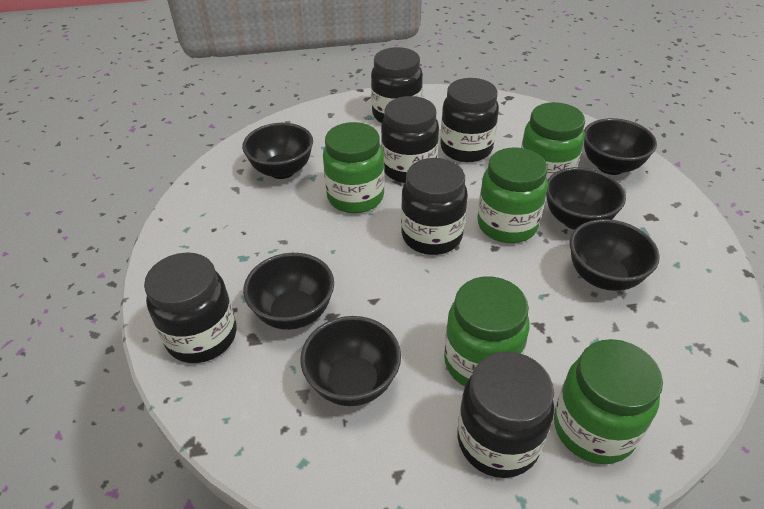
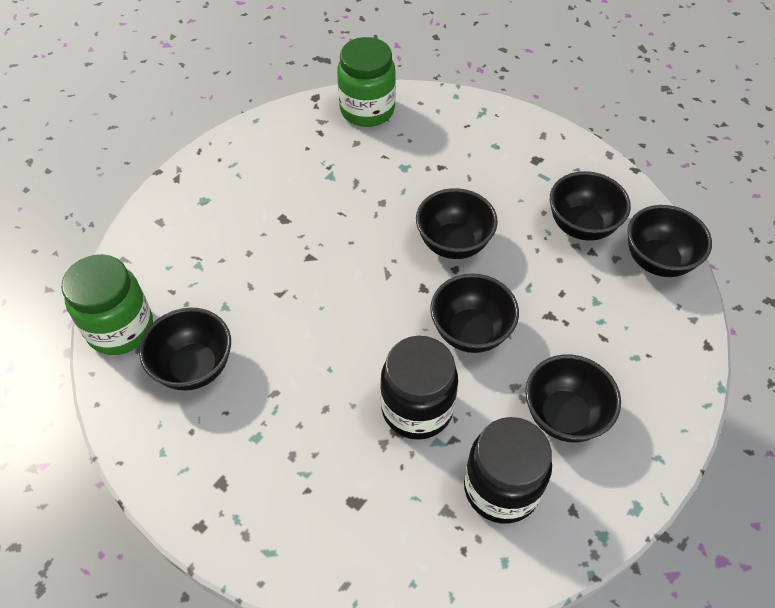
black jar: [144,252,237,363] [371,47,423,123] [381,96,439,183] [401,158,468,255] [440,78,499,162] [458,352,554,478] = 6 -> [380,336,458,440] [464,417,552,524] = 2
green jar: [323,122,385,213] [444,277,529,387] [477,148,548,243] [521,102,585,180] [554,339,663,464] = 5 -> [61,254,153,355] [337,37,396,127] = 2

